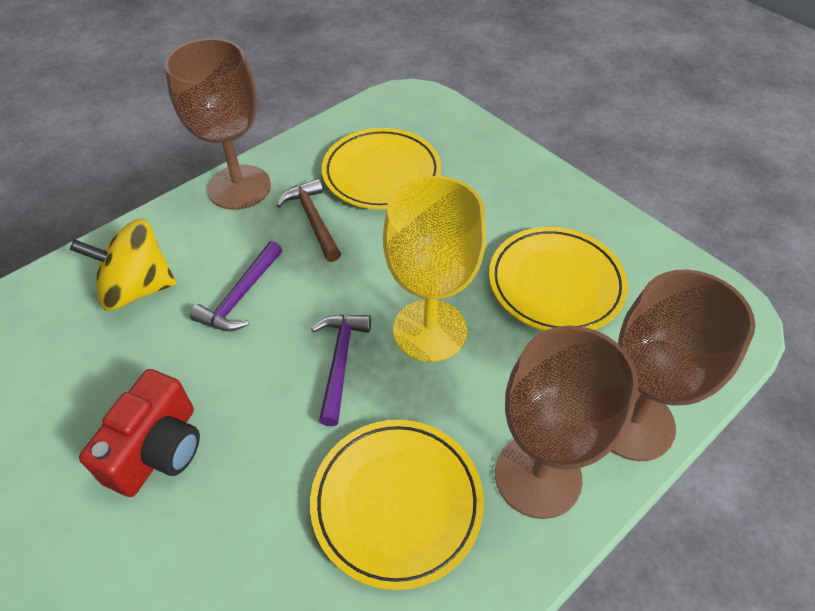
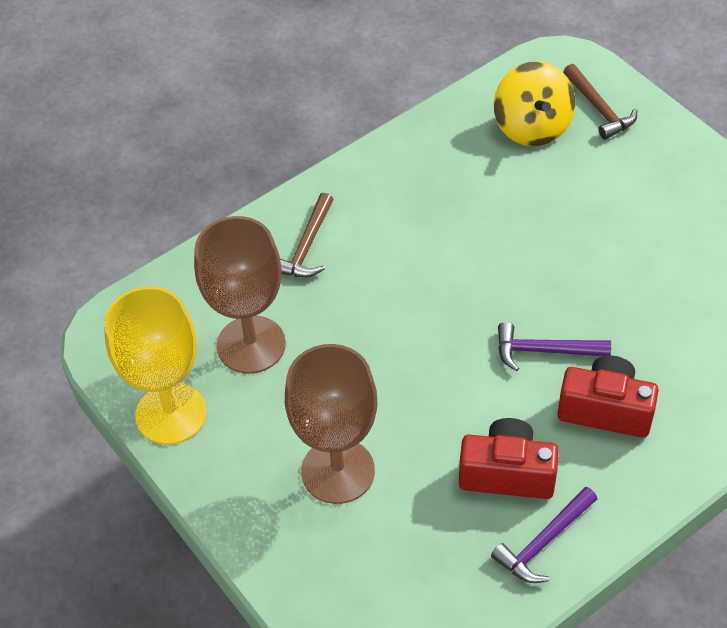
brown goblet: [165,38,271,210] [495,325,639,519] [611,270,755,461] = 3 -> [194,216,286,374] [285,344,377,504] = 2
brown hammer: [276,179,341,262] = 1 -> [280,193,334,278] [563,64,637,140] = 2
red camera: [79,369,200,497] = 1 -> [459,418,559,499] [557,355,659,438] = 2
yellow plate: [310,420,484,590] [322,128,441,210] [489,227,628,331] = 3 -> none = 0

